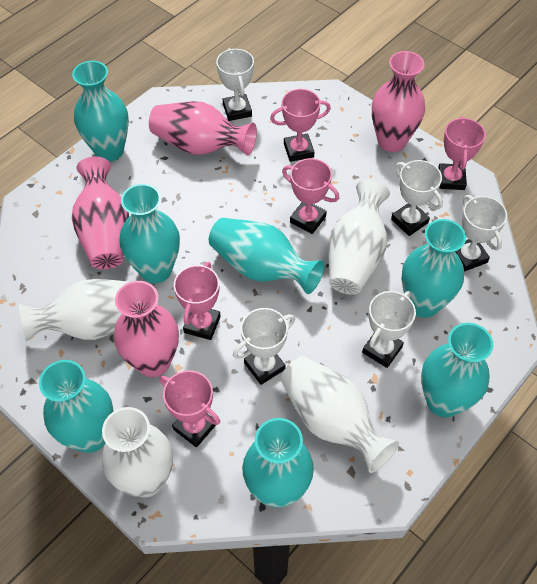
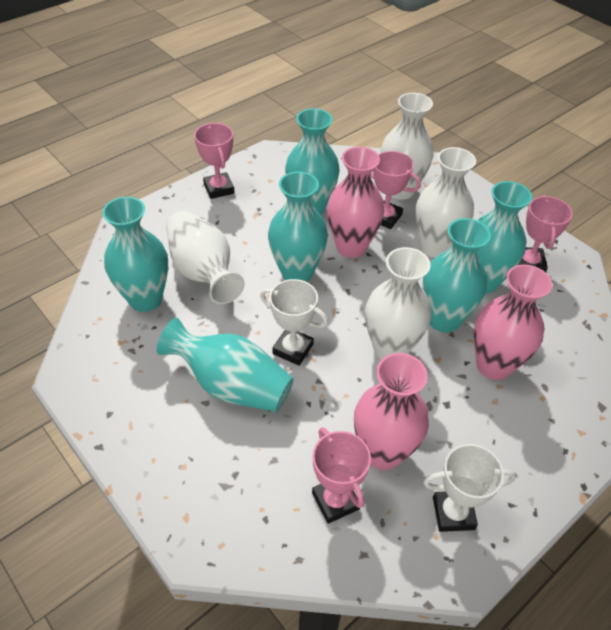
pink trophy: [160,370,220,447] [174,262,221,340] [270,89,331,162] [282,158,339,234] [438,116,486,190] = 5 -> [194,123,235,199] [312,427,371,524] [370,151,421,229] [519,195,573,272] = 4
pink vase: [72,157,129,269] [114,281,179,377] [149,101,257,156] [372,51,425,152] = 4 -> [327,147,384,258] [354,353,429,470] [474,264,552,380] = 3
turquoise vase: [39,360,114,453] [72,61,129,162] [120,184,180,283] [209,218,325,294] [242,418,314,508] [402,219,466,318] [421,323,493,418] = 7 -> [102,197,168,312] [156,318,293,412] [268,171,328,282] [285,108,340,215] [422,218,491,333] [477,181,532,294] = 6
white trophy: [216,48,254,121] [233,308,295,385] [362,291,416,368] [391,160,443,236] [455,195,507,272] = 5 -> [260,279,328,366] [423,444,516,532] = 2

